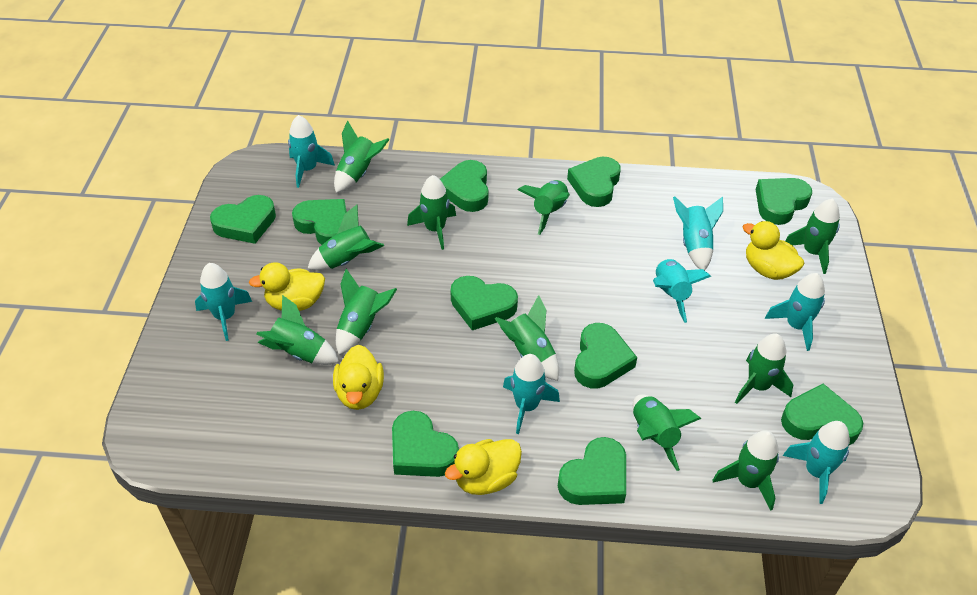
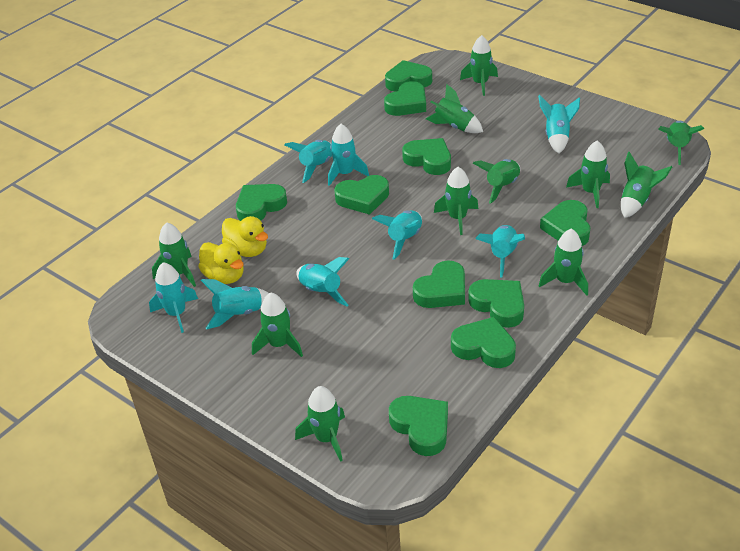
turquoise rocket: [195,263,252,341] [288,115,335,188] [503,354,560,434] [653,259,711,323] [673,196,723,270] [765,273,825,351] [783,421,850,504] = 7 -> [149,262,198,333] [201,279,269,330] [284,140,332,183] [296,257,349,307] [328,124,369,186] [372,210,422,260] [476,225,525,278] [538,95,580,154] = 8
yellow duck: [249,262,325,311] [333,345,384,410] [445,439,522,495] [742,221,804,280] = 4 -> [198,242,244,284] [222,216,268,257] = 2

